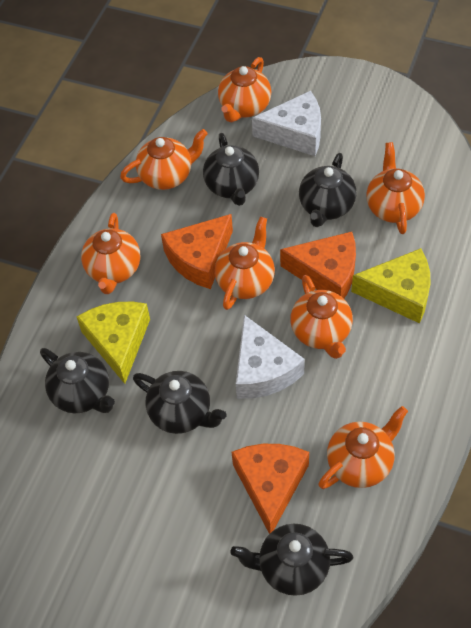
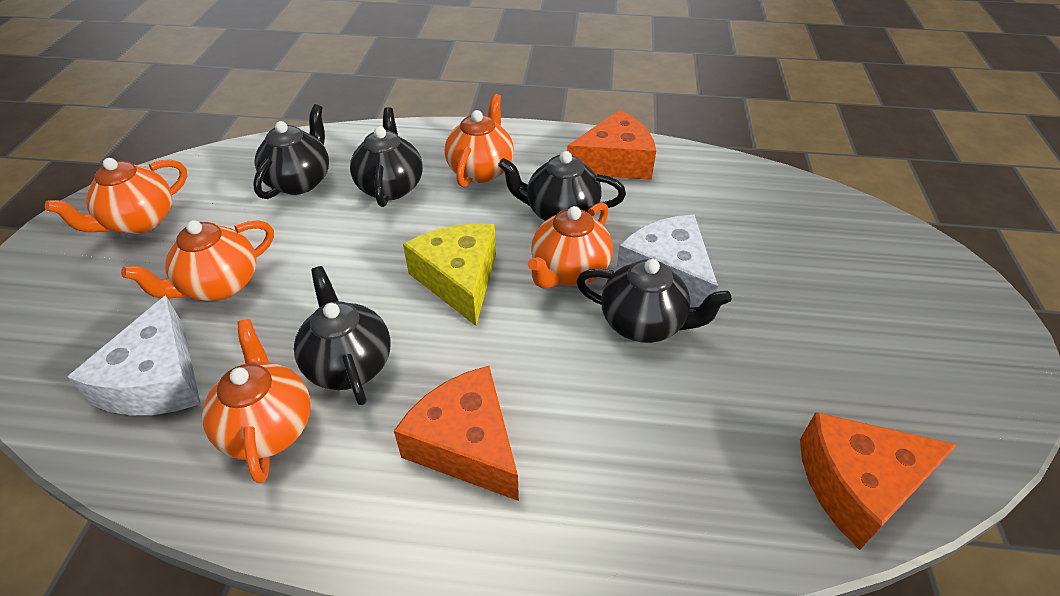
orange teapot: [81,213,140,294] [120,129,208,190] [215,217,275,310] [218,57,271,122] [290,275,353,359] [318,406,408,489] [366,142,425,234] = 7 -> [45,158,187,234] [121,220,274,301] [202,319,311,484] [445,94,514,187] [528,202,613,288] = 5
yellow cheese: [77,302,150,384] [351,248,431,323] = 2 -> [403,223,496,326] = 1

